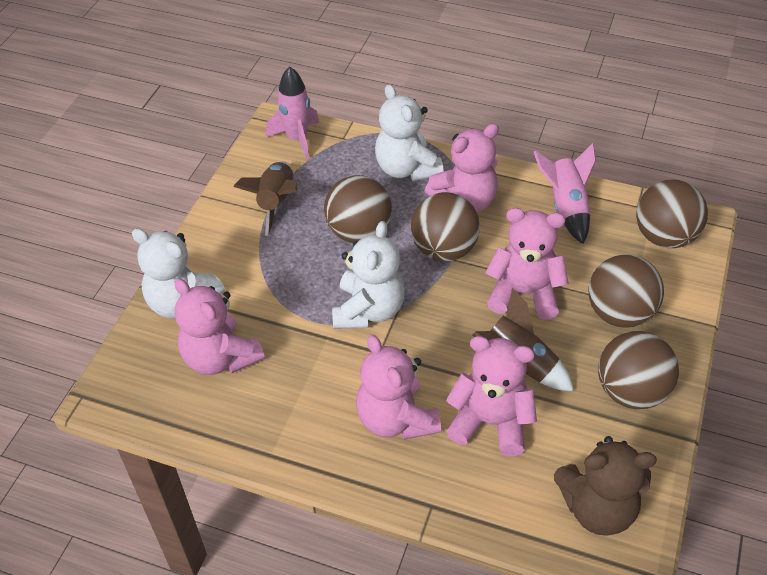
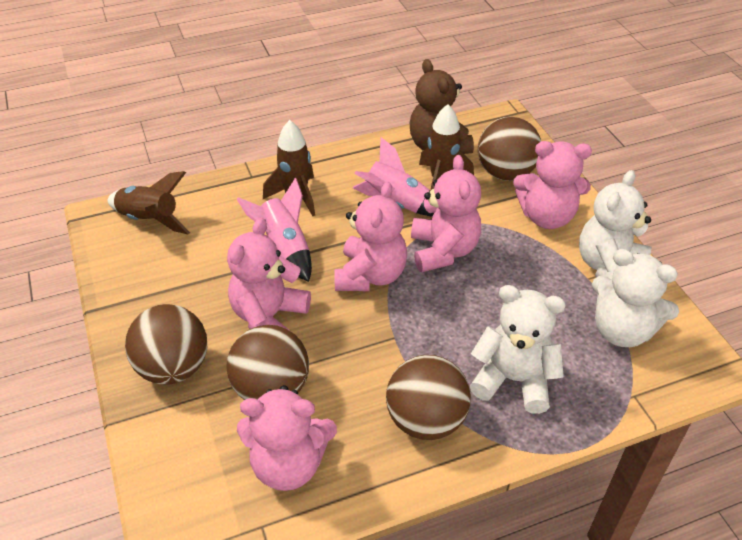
brown ball: [324,175,392,243] [411,192,480,261] [588,254,664,328] [598,331,679,409] [636,180,708,248] = 5 -> [125,304,207,385] [227,325,309,400] [386,355,471,440] [478,117,541,181] = 4
brown rocket: [233,161,298,236] [472,288,574,391] = 2 -> [108,171,190,234] [263,120,315,216] [419,104,474,190] = 3

